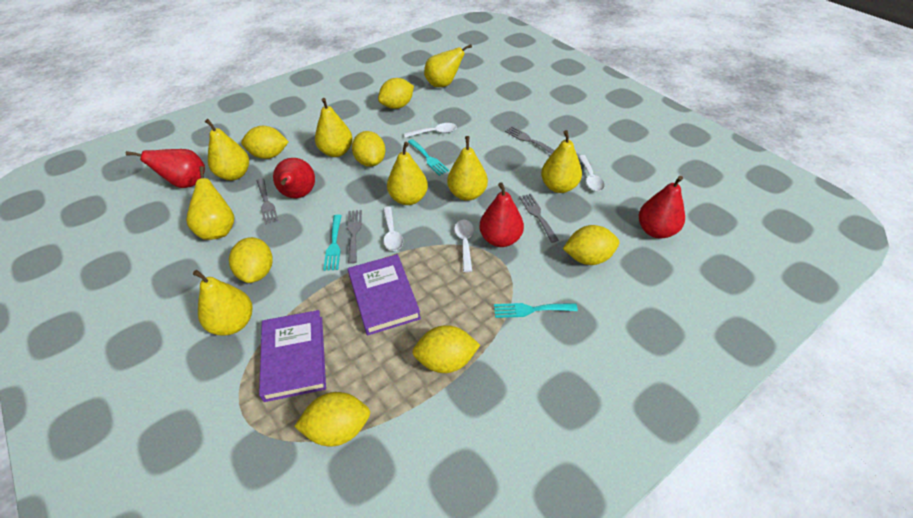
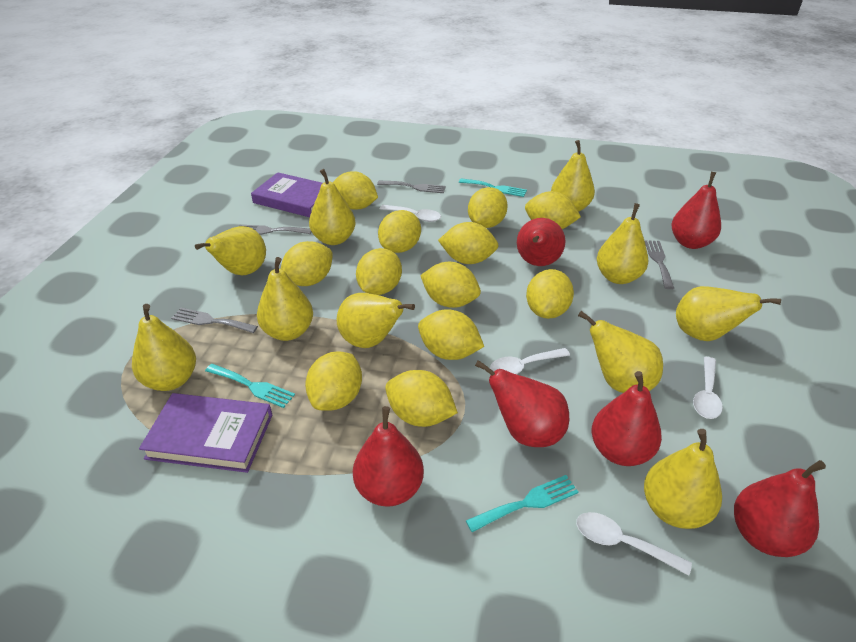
red pear: [126,149,205,188] [273,158,315,198] [479,182,524,247] [639,176,685,239] = 4 -> [353,406,424,507] [475,360,569,447] [517,218,566,266] [591,371,662,466] [671,172,721,249] [734,460,826,557] = 6
yellow lemon: [229,237,273,283] [241,126,289,159] [294,392,370,447] [352,131,386,167] [378,78,414,109] [412,325,480,373] [563,225,619,265] = 7 -> [281,241,333,286] [305,351,362,411] [333,172,378,210] [356,248,402,295] [378,210,421,253] [385,370,458,427] [418,309,484,360] [420,262,481,308] [438,222,498,264] [468,187,508,228] [525,191,581,229] [526,269,574,319] = 12
yellow pear: [186,166,234,240] [193,270,253,336] [205,119,249,180] [315,98,353,157] [387,142,428,205] [424,44,472,87] [447,136,488,201] [541,130,582,193] = 8 -> [132,304,196,391] [195,226,266,275] [257,257,313,341] [309,169,355,245] [336,293,415,348] [551,140,595,212] [578,311,663,393] [597,203,648,284] [644,429,722,529] [676,286,781,341] = 10

